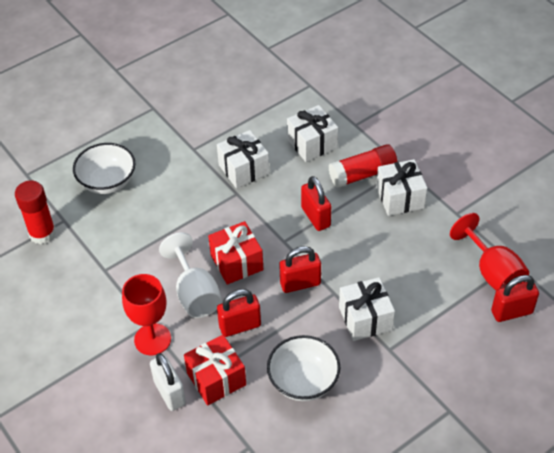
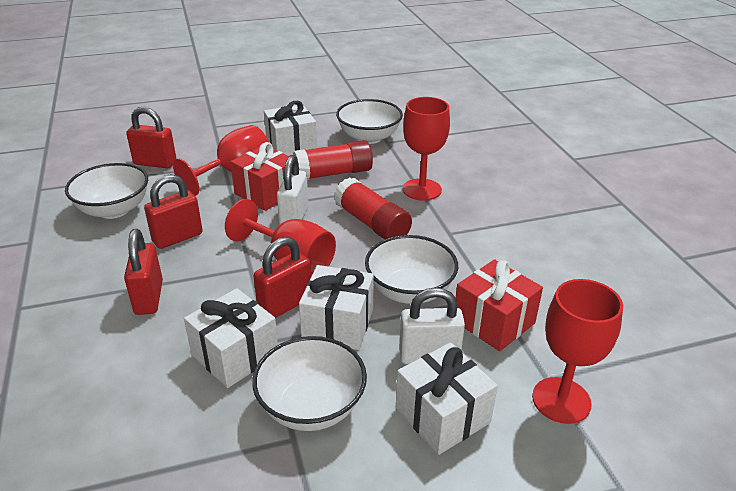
red goblet: [122,274,171,355] [450,213,529,290] = 2 -> [173,125,269,196] [225,199,336,276] [403,97,450,201] [532,279,623,424] = 4
white bowl: [73,143,135,194] [267,335,341,401] = 2 -> [65,163,148,219] [252,336,367,431] [336,99,403,144] [365,235,458,304] = 4
white goblet: [159,233,222,318] = 1 -> none = 0
white padlock: [150,353,186,411] = 1 -> [277,155,308,225] [399,287,465,364] = 2

